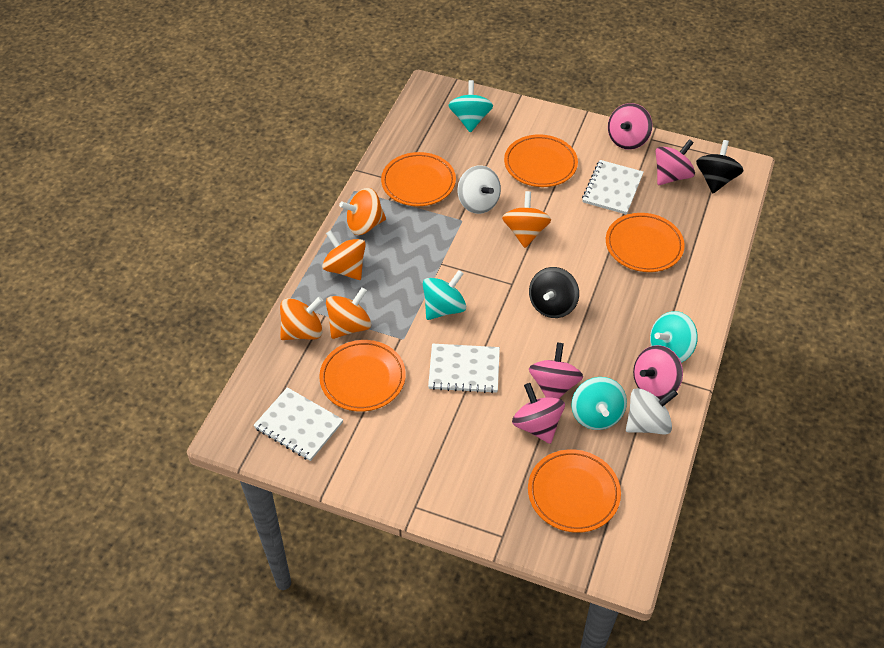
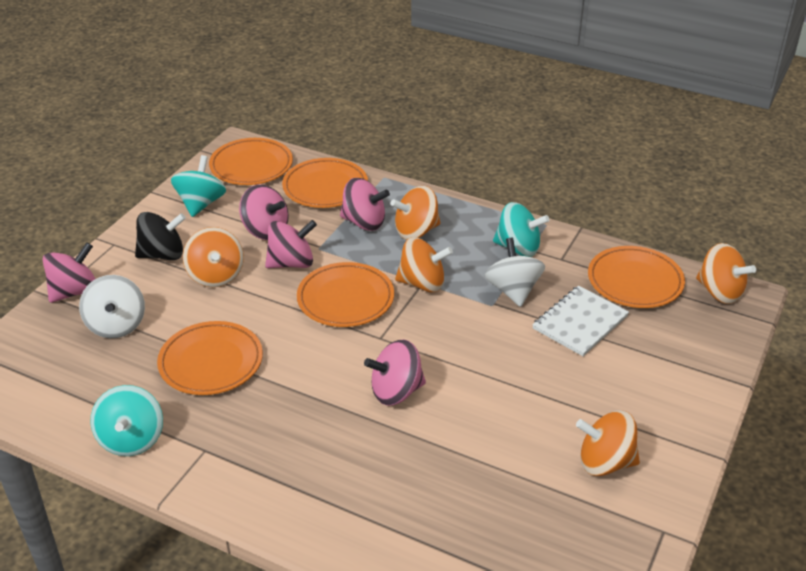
black spinning top: [529,267,579,318] [696,140,743,193] = 2 -> [135,212,186,260] = 1
turquoise spinning top: [423,270,466,320] [448,80,493,133] [571,377,627,430] [650,311,698,363] = 4 -> [90,385,163,456] [171,155,226,217] [493,202,550,257] = 3
white notebook: [253,387,343,461] [428,344,500,393] [582,160,644,215] = 3 -> [532,285,629,356] = 1

